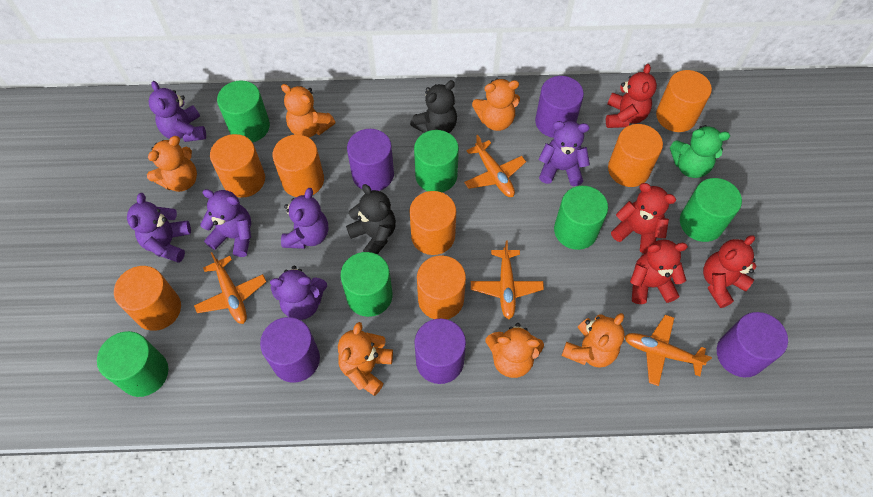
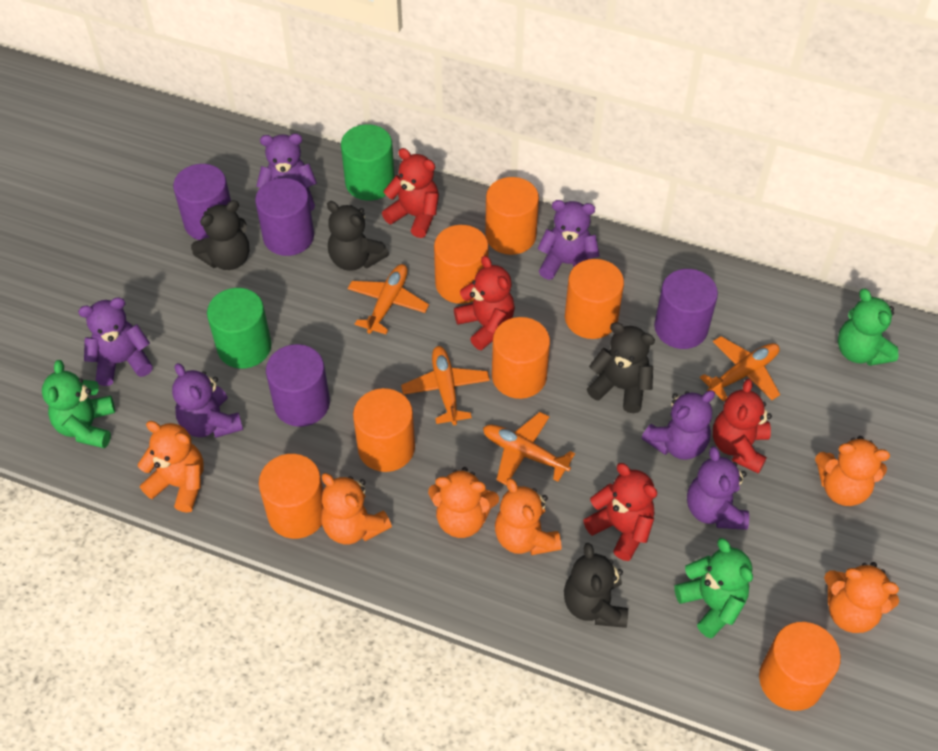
black teddy bear: [346,184,396,254] [410,80,457,133] = 2 -> [191,200,249,270] [327,201,389,271] [564,543,628,628] [587,322,655,413] = 4
green cylinder: [97,331,168,397] [217,80,270,142] [341,252,392,317] [414,130,459,192] [554,186,608,250] [680,178,742,242] = 6 -> [207,288,272,369] [341,124,395,201] = 2
green teddy bear: [670,125,730,178] = 1 -> [42,360,115,448] [674,538,753,639] [838,288,899,366] = 3
purple cylinder: [260,317,320,383] [347,129,394,191] [415,319,466,384] [535,76,584,138] [717,312,788,377] = 5 -> [173,164,231,240] [255,178,314,256] [266,344,330,427] [654,269,718,349] = 4

